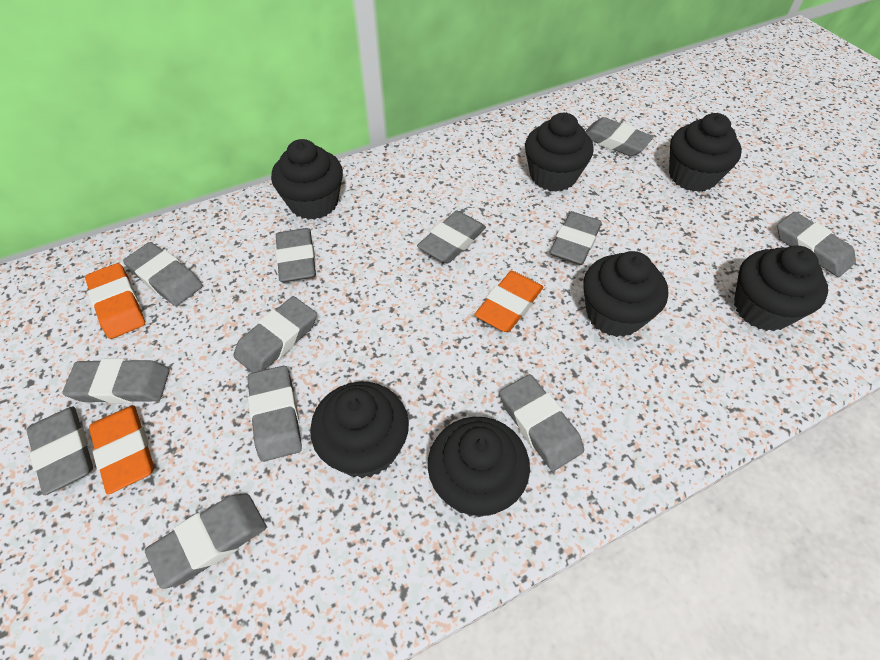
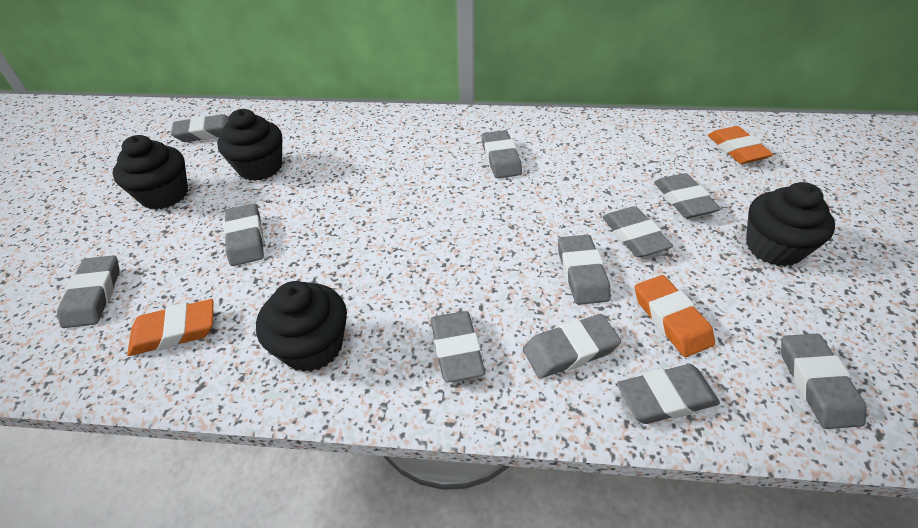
black cupcake: [271,139,343,220] [310,382,409,478] [428,417,530,517] [525,113,594,192] [583,251,668,337] [669,113,742,192] [734,246,828,331] = 7 -> [113,135,188,210] [217,109,282,181] [256,281,347,372] [746,182,835,267] = 4
grey eraser: [26,406,93,495] [62,358,170,404] [123,242,203,306] [145,493,266,589] [233,296,317,373] [248,366,302,462] [275,228,316,282] [417,211,486,263] [500,374,584,471] [550,211,602,265] [585,117,654,156] [777,212,856,277] = 12 -> [57,255,120,328] [171,114,229,142] [223,203,264,266] [431,311,485,382] [482,130,522,178] [523,314,621,378] [558,235,611,305] [603,206,673,257] [617,364,720,424] [654,173,721,218] [781,333,866,429] = 11

